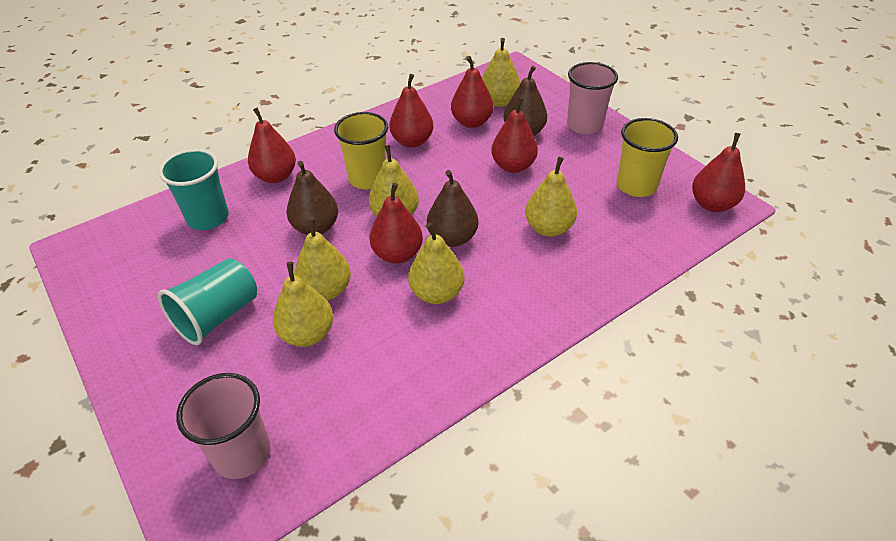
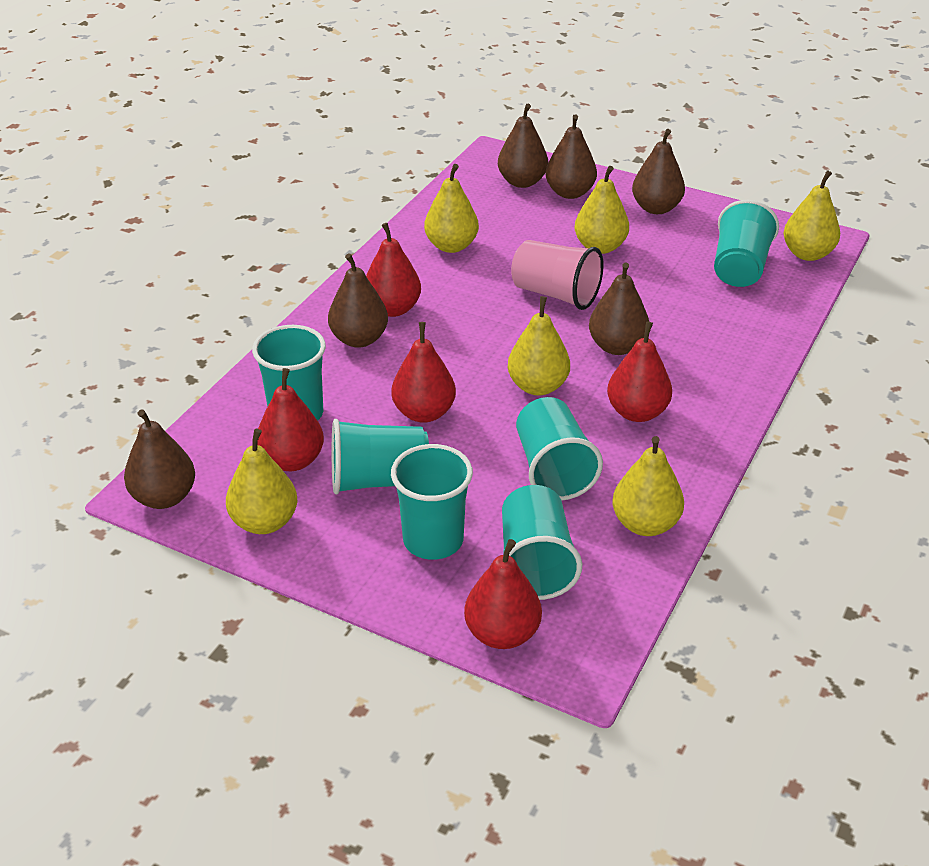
brown pear: [287,161,338,235] [427,170,478,247] [504,66,547,136] = 3 -> [124,409,195,509] [328,253,388,348] [498,104,548,188] [545,114,597,199] [589,262,649,355] [632,129,685,214] = 6
pink cup: [176,373,271,479] [567,62,618,134] = 2 -> [511,240,604,310] = 1
red pear: [248,107,296,183] [370,183,423,263] [389,74,433,147] [451,56,493,128] [491,97,538,173] [692,133,745,212] = 6 -> [257,368,324,471] [366,223,421,317] [391,322,456,423] [464,539,542,649] [607,321,672,422] = 5
turquoise cup: [158,258,257,345] [159,149,229,230] = 2 -> [252,325,326,421] [332,419,429,495] [391,444,473,560] [502,485,583,600] [516,397,603,500] [714,200,779,287] = 6
yellow cup: [334,112,388,189] [617,118,678,197] = 2 -> none = 0

